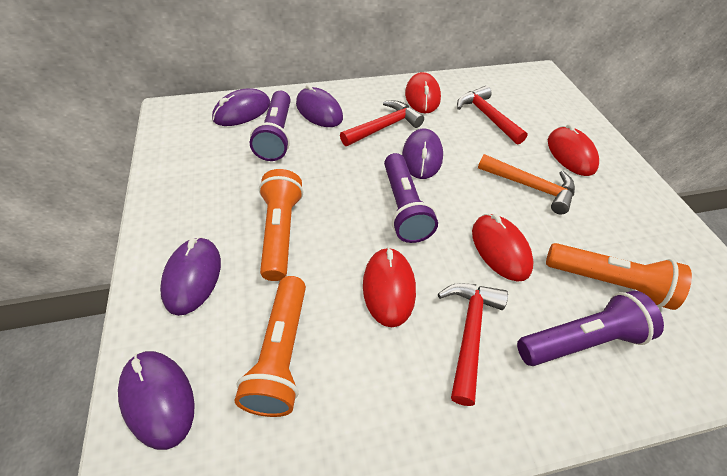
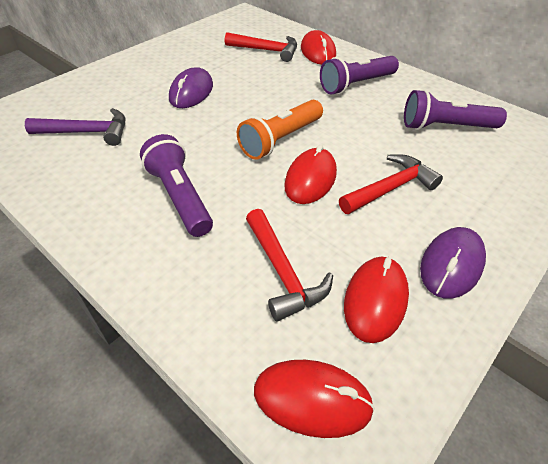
orange flashlight: [234,276,306,417] [259,169,303,281] [546,243,692,310] = 3 -> [237,100,323,160] = 1
orange hammer: [478,154,575,214] = 1 -> none = 0
purple hammer: none = 0 -> [25,108,125,146] = 1
purple mouse: [118,351,195,450] [160,237,221,316] [212,88,270,126] [296,84,343,127] [402,129,443,179] = 5 -> [169,67,213,108] [420,227,486,299] = 2

